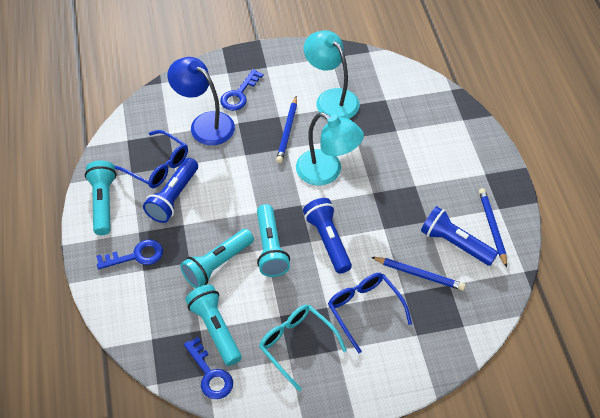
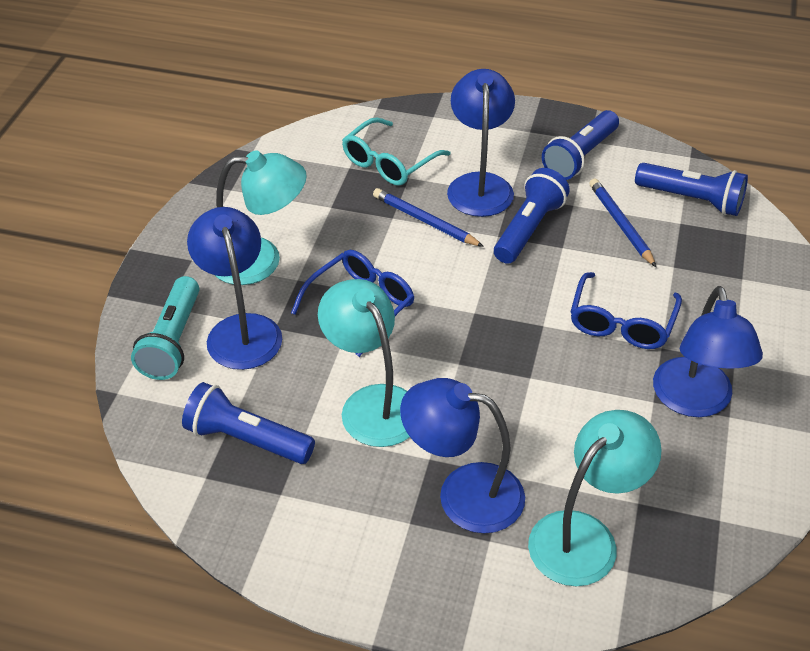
blue flashlight: [143,158,198,223] [303,198,352,274] [421,206,498,266] = 3 -> [182,382,315,464] [494,168,570,264] [542,110,619,180] [635,163,748,216] = 4
blue key: [96,240,163,269] [184,337,233,399] [220,69,264,111] = 3 -> none = 0
blue lamp: [167,57,235,145] = 1 -> [187,207,282,370] [400,378,525,533] [447,69,515,217] [653,286,763,417] = 4
blue pencil: [276,96,297,163] [371,257,466,291] [479,188,507,268] = 3 -> [373,188,484,247] [589,179,656,267] = 2
turquoise flashlight: [85,161,117,235] [180,229,254,288] [185,285,242,366] [257,204,290,277] = 4 -> [131,276,199,380] = 1
turquoise lamp: [296,112,364,186] [304,30,360,119] = 2 -> [215,150,307,285] [318,279,410,447] [528,410,662,587] = 3

